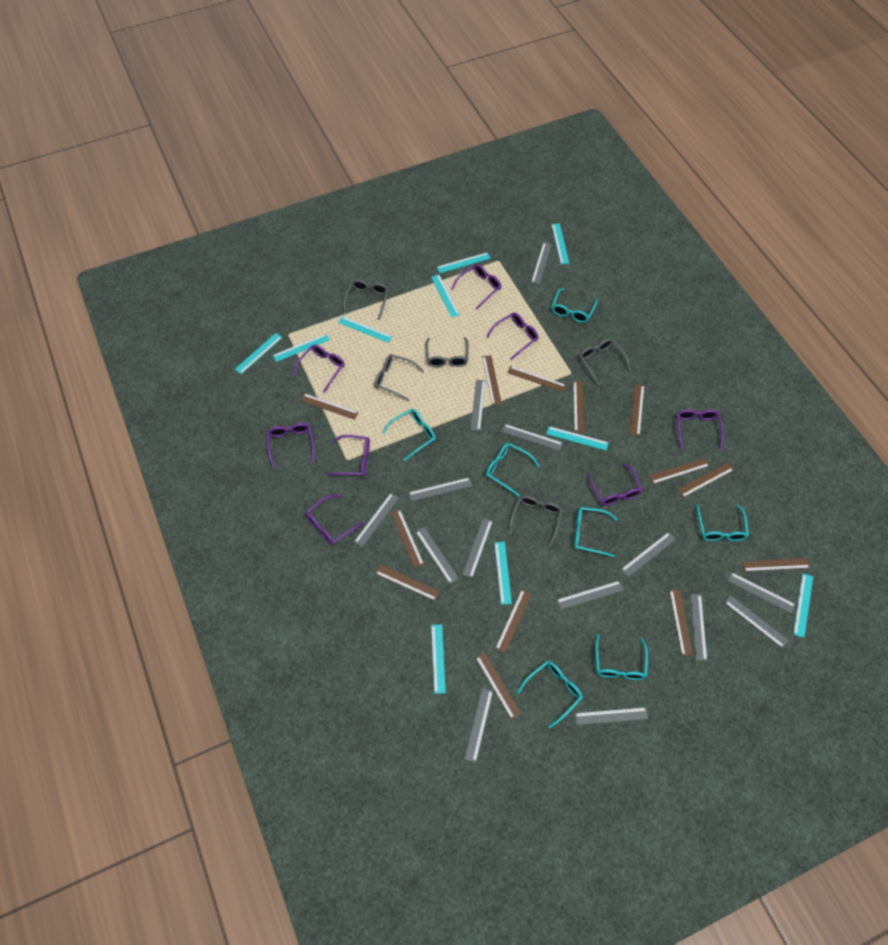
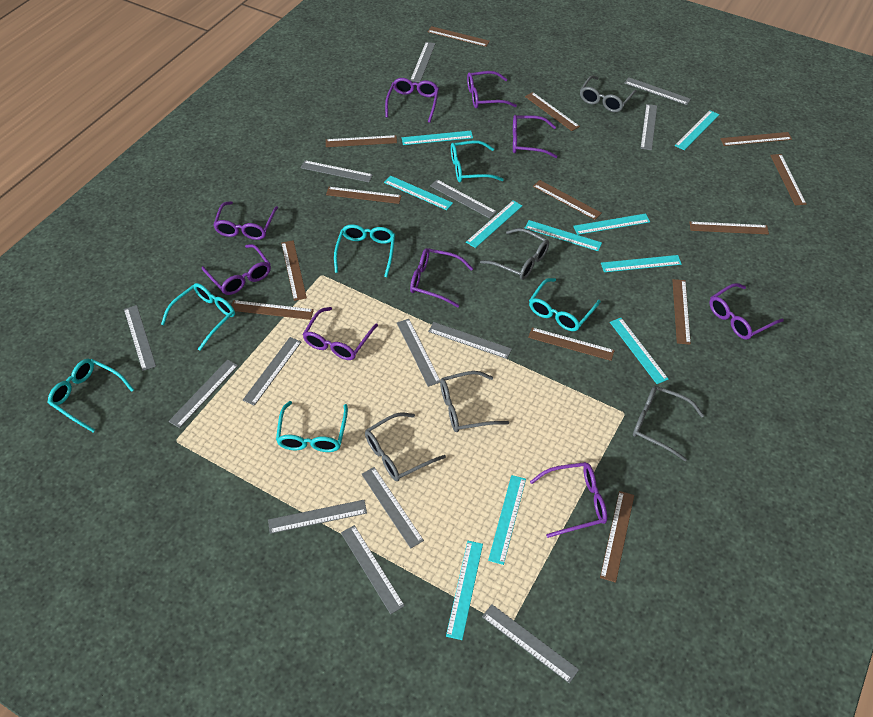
purple glasses: [267,423,315,468] [293,345,345,393] [306,495,364,545] [326,435,370,476] [451,264,502,309] [486,313,539,360] [586,463,642,506] [677,409,724,450] = 8 -> [202,244,271,295] [213,201,278,240] [302,307,378,360] [385,78,439,123] [410,248,473,307] [467,71,517,108] [513,115,558,158] [530,462,607,538] [709,283,784,340] = 9
turquoise glasses: [382,409,436,461] [486,443,540,497] [517,661,583,728] [551,288,598,323] [574,507,618,557] [595,634,648,680] [696,504,749,541] = 7 -> [48,359,134,432] [161,283,235,351] [276,401,348,452] [334,224,395,277] [451,140,504,182] [529,278,601,331] = 6

